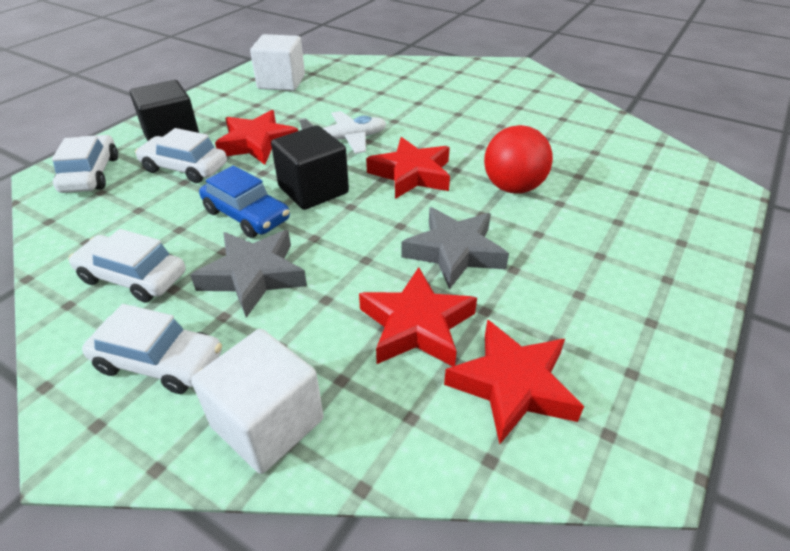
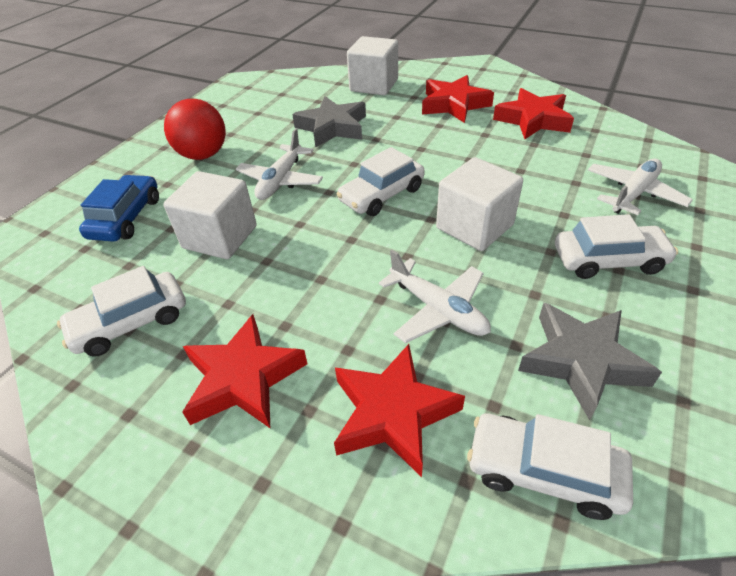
black cube: [130,80,199,141] [271,125,349,210] = 2 -> none = 0
white cube: [191,329,323,474] [250,34,305,91] = 2 -> [163,171,257,259] [347,36,398,95] [436,157,523,251] = 3
white plane: [299,111,387,154] = 1 -> [236,128,323,200] [379,250,491,343] [588,159,693,215] = 3

